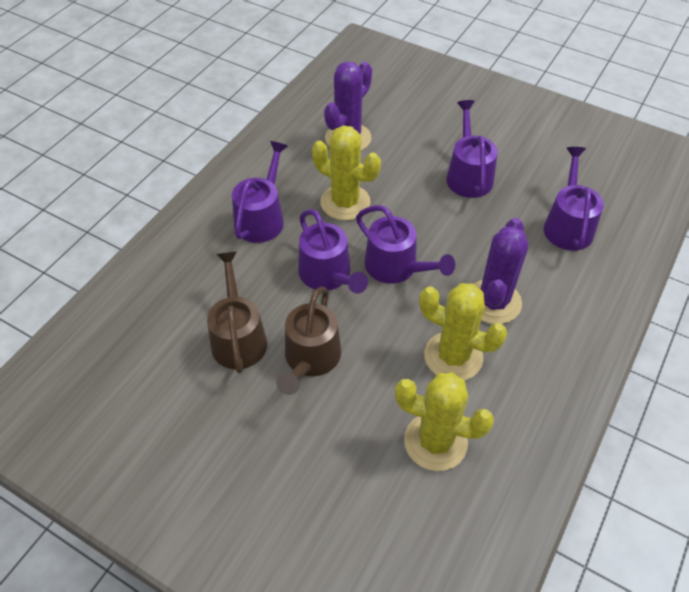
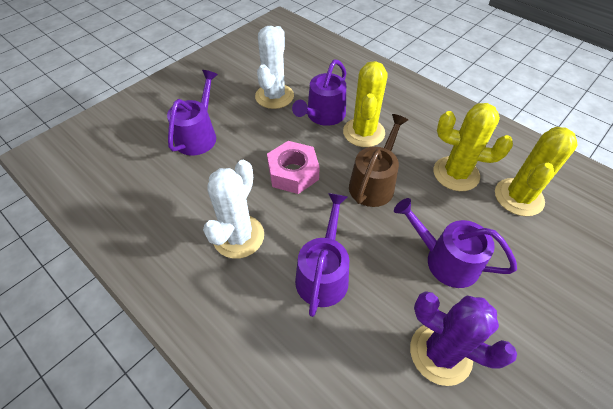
brown watering can: [207,252,267,373] [276,287,341,395] = 2 -> [349,114,408,207] = 1
pink nut: none = 0 -> [267,141,320,194] = 1
purple cactus: [324,61,372,151] [474,218,528,324] = 2 -> [410,291,517,386] = 1
purple watering can: [232,141,288,243] [298,209,368,293] [356,205,455,283] [446,100,498,198] [544,147,604,251] = 5 -> [167,70,218,156] [292,60,346,126] [295,193,349,317] [394,198,517,288] = 4
white cactus: none = 0 -> [203,160,264,259] [255,26,294,109] = 2

